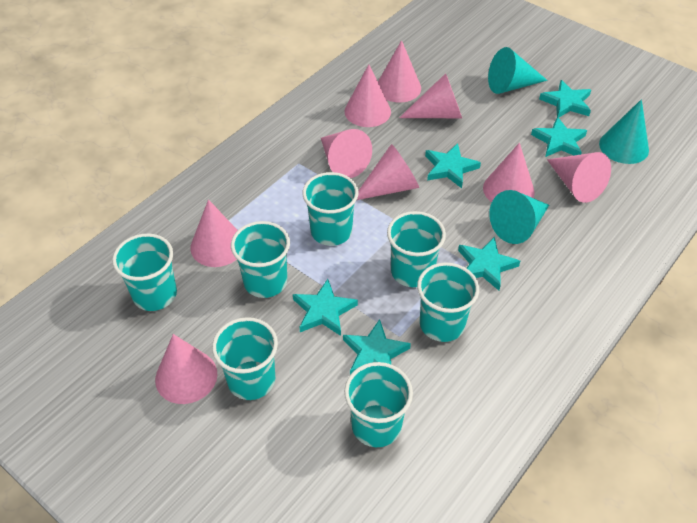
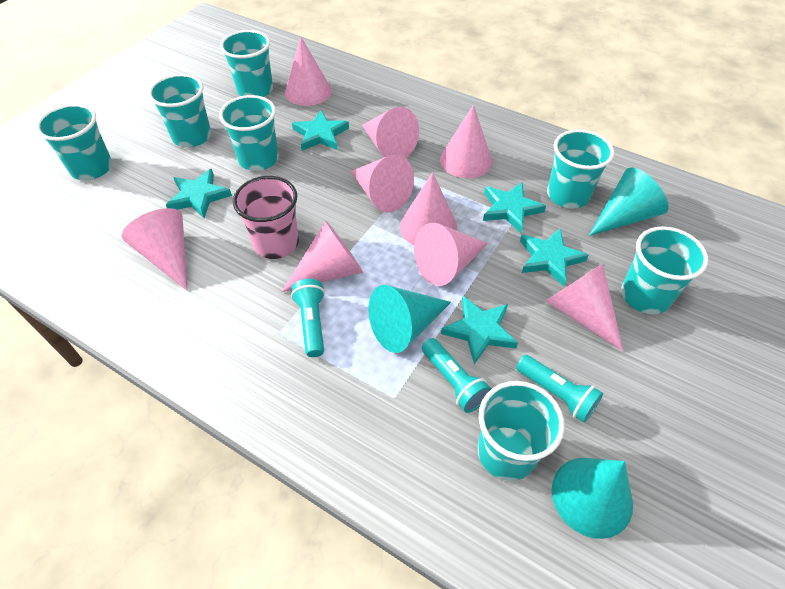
pink cup: none = 0 -> [233,176,299,259] = 1
turquoise flashlight: none = 0 -> [291,279,325,357] [422,338,491,413] [516,355,603,423] = 3
turquoise star: [293,279,358,336] [343,319,411,375] [425,143,481,188] [458,237,520,291] [531,117,587,157] [539,80,591,117] = 6 -> [166,169,232,218] [292,110,349,151] [441,296,518,364] [483,182,546,233] [520,228,589,286] = 5

